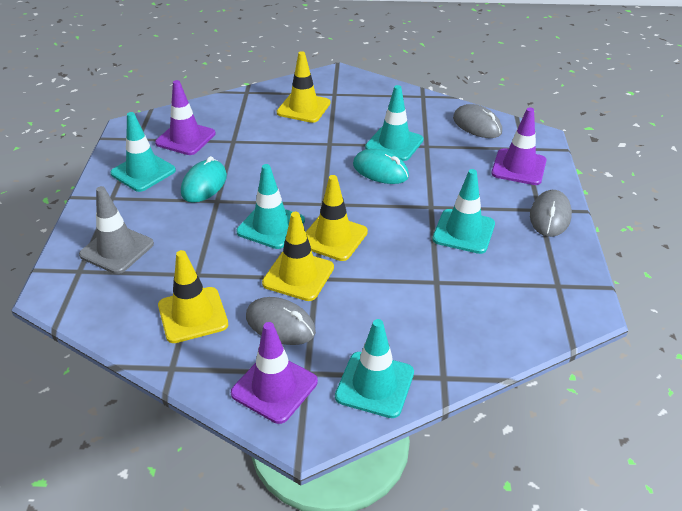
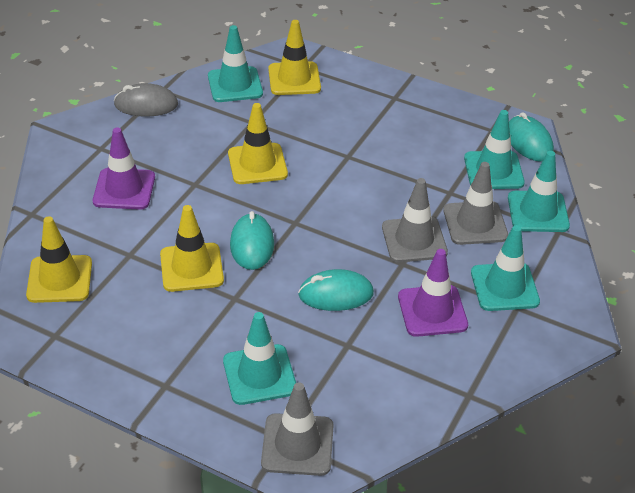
grey mouse: [246,297,316,345] [453,104,502,138] [530,190,572,237] = 3 -> [114,83,178,117] = 1
grey traffic cone: [79,186,154,274] = 1 -> [261,382,334,476] [382,178,448,263] [443,162,508,245] = 3
purple traffic cone: [155,80,216,155] [231,322,318,424] [491,107,546,185] = 3 -> [93,127,155,210] [398,249,468,337] = 2
turquoise mouse: [181,156,227,203] [353,149,409,184] = 2 -> [230,211,274,270] [298,269,374,311] [509,112,554,162] = 3

